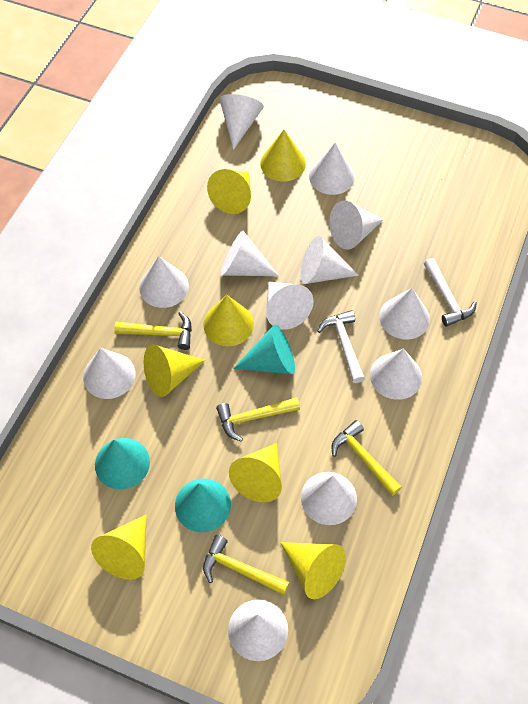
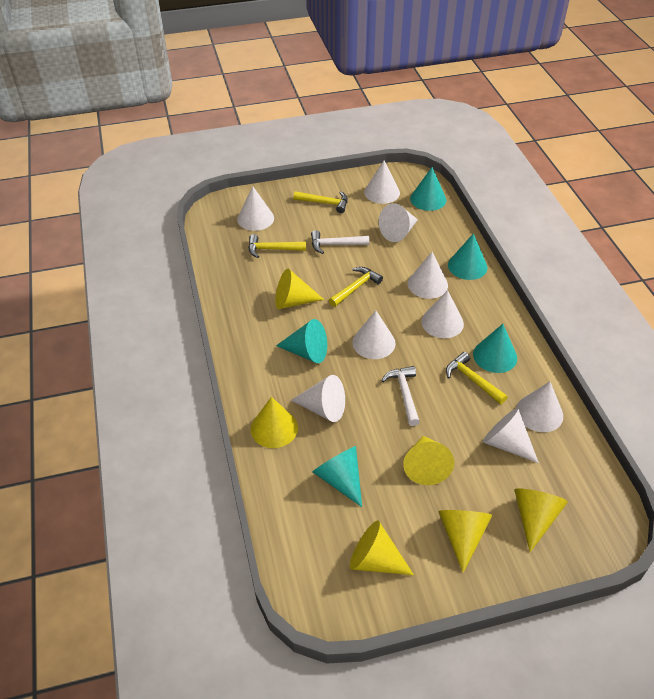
turquoise cone: [95,438,150,490] [175,479,231,532] [233,325,295,374] = 3 -> [276,319,327,363] [312,446,362,507] [410,167,447,211] [448,233,487,280] [473,324,517,373] = 5
white cone: [83,348,136,399] [139,256,189,308] [219,94,264,150] [221,231,279,276] [228,600,288,661] [266,282,314,330] [300,236,359,284] [301,472,357,525] [309,143,355,195] [330,200,384,250] [370,348,422,400] [379,288,430,339] = 12 -> [237,186,274,231] [291,375,345,422] [352,310,396,359] [364,161,400,204] [379,203,418,242] [408,252,448,299] [421,290,464,338] [483,408,539,463] [516,382,563,432] = 9
yellow cone: [91,515,147,580] [144,345,205,397] [203,295,254,346] [207,169,251,214] [229,443,282,502] [260,130,306,182] [280,542,346,599] = 7 -> [251,397,298,448] [275,269,324,309] [350,520,414,575] [403,436,454,485] [438,510,493,573] [514,488,568,552] = 6

